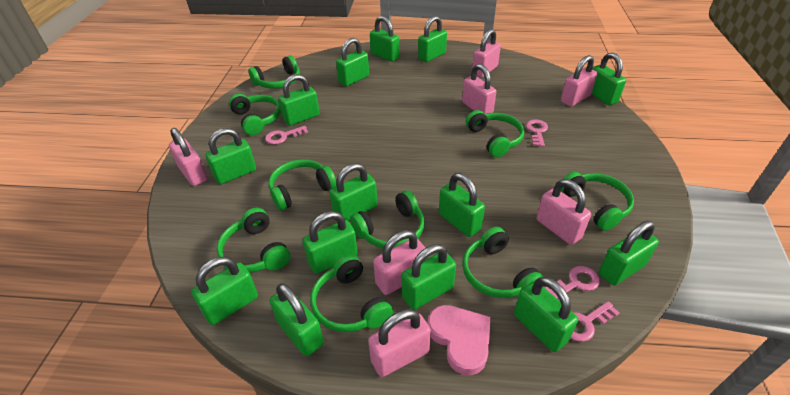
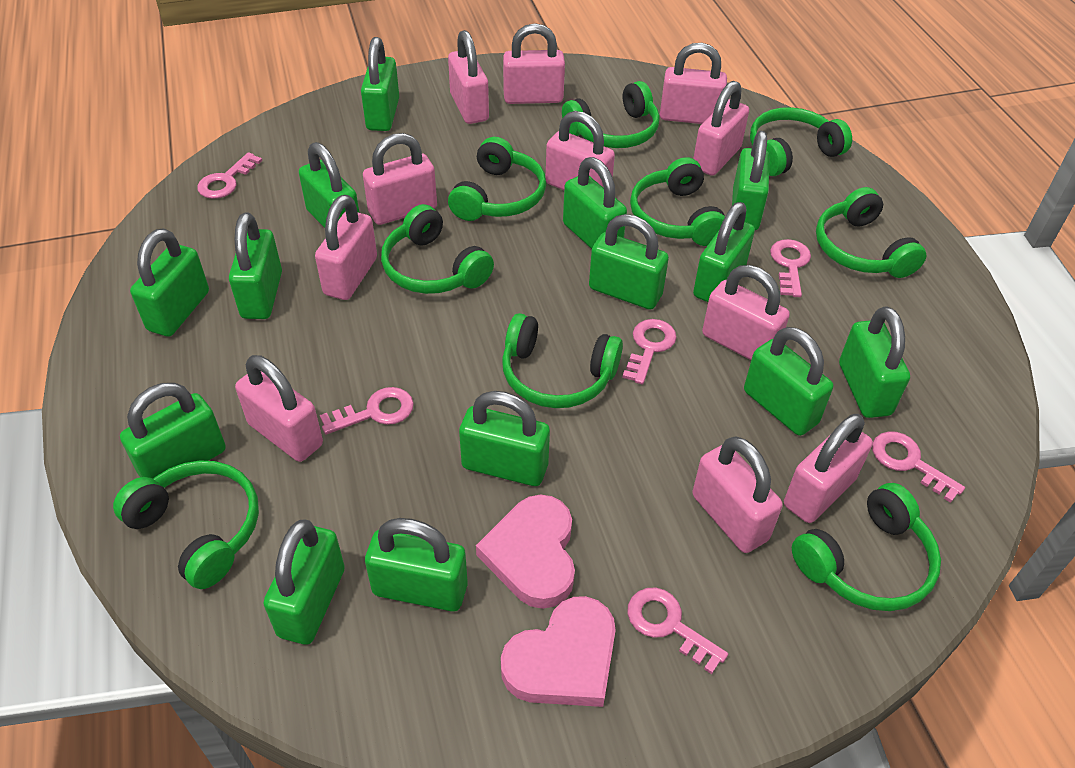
pink heart: [428,305,491,375] = 1 -> [476,495,575,609] [501,596,616,707] = 2
pink key: [265,126,308,145] [526,119,548,147] [545,266,600,298] [571,301,619,342] = 4 -> [197,152,262,199] [320,387,414,435] [622,319,677,384] [627,588,728,674] [770,239,811,297] [872,431,965,503] = 6
pink padlock: [169,128,208,186] [368,309,431,377] [373,230,427,295] [462,64,496,114] [472,29,501,78] [536,179,591,245] [561,55,597,107] = 7 -> [235,355,323,462] [315,195,377,300] [363,133,437,225] [448,30,489,124] [503,23,565,104] [546,111,615,190] [660,43,727,124] [692,436,783,553] [693,81,749,176] [702,265,790,360] [784,414,873,523] = 11

